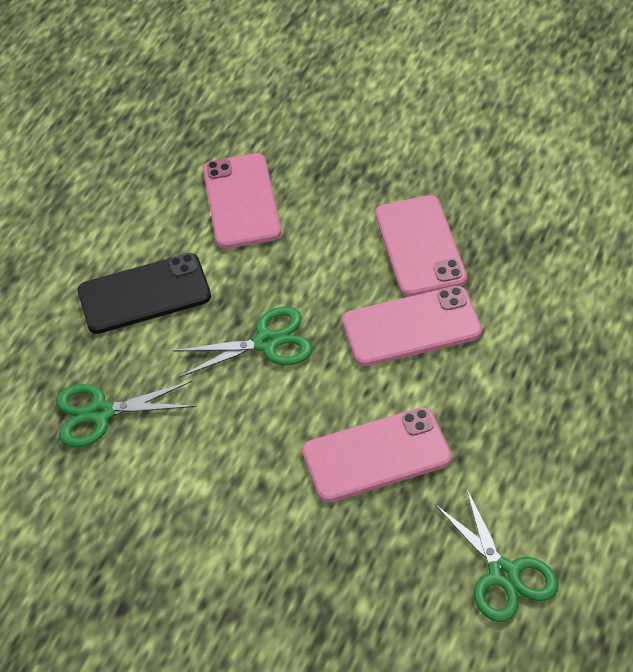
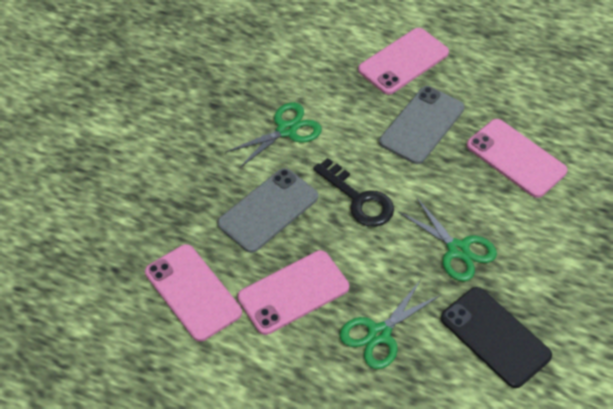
black key: none = 0 -> [313,158,394,227] = 1
grey phone: none = 0 -> [217,168,318,253] [379,86,464,164] = 2

